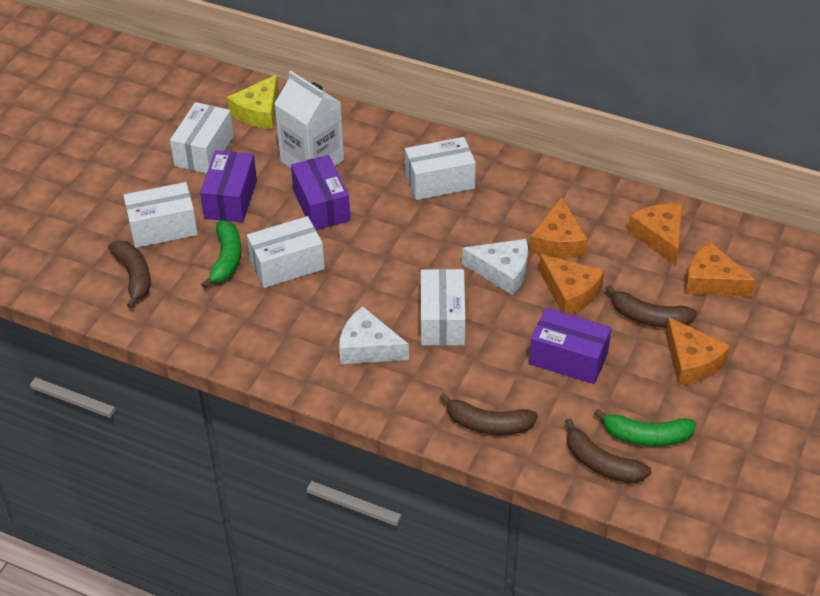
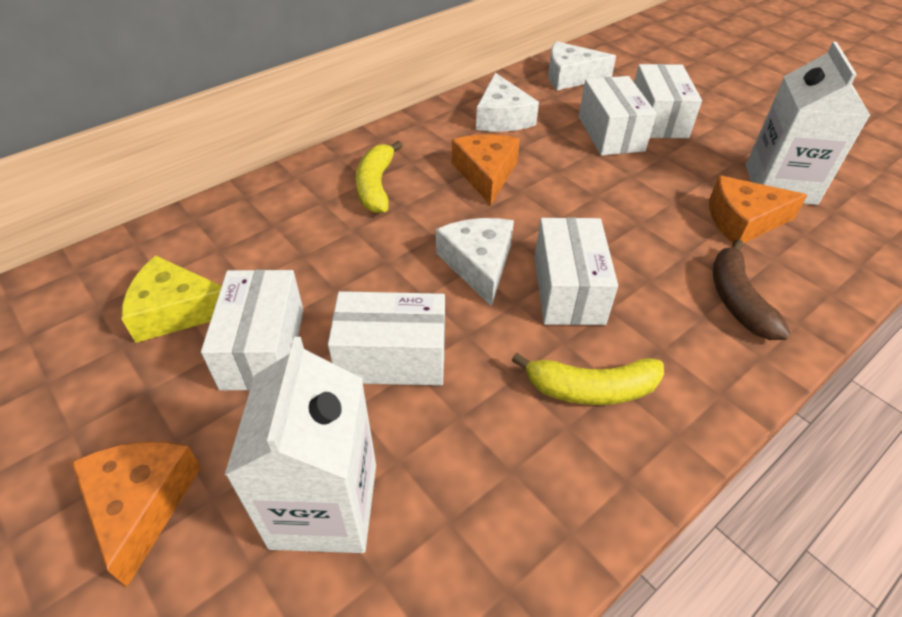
brown banana: [108,241,151,309] [439,393,538,435] [565,418,651,483] [605,285,697,328] = 4 -> [713,239,791,340] = 1
green banana: [201,220,241,288] [594,409,697,446] = 2 -> none = 0
orange cheese: [530,197,588,258] [539,254,604,315] [628,203,682,265] [665,317,731,386] [685,242,756,297] = 5 -> [72,442,201,587] [452,134,520,206] [709,175,807,243] = 3
purple box: [200,150,257,223] [291,155,350,230] [529,308,611,384] = 3 -> none = 0
white carton: [274,71,344,168] = 1 -> [225,337,376,553] [746,42,870,205] = 2
white cheese: [339,306,409,364] [462,239,528,295] = 2 -> [436,218,514,307] [476,73,539,132] [548,41,616,90] = 3
yellow banana: none = 0 -> [355,141,403,214] [512,353,664,405] = 2

